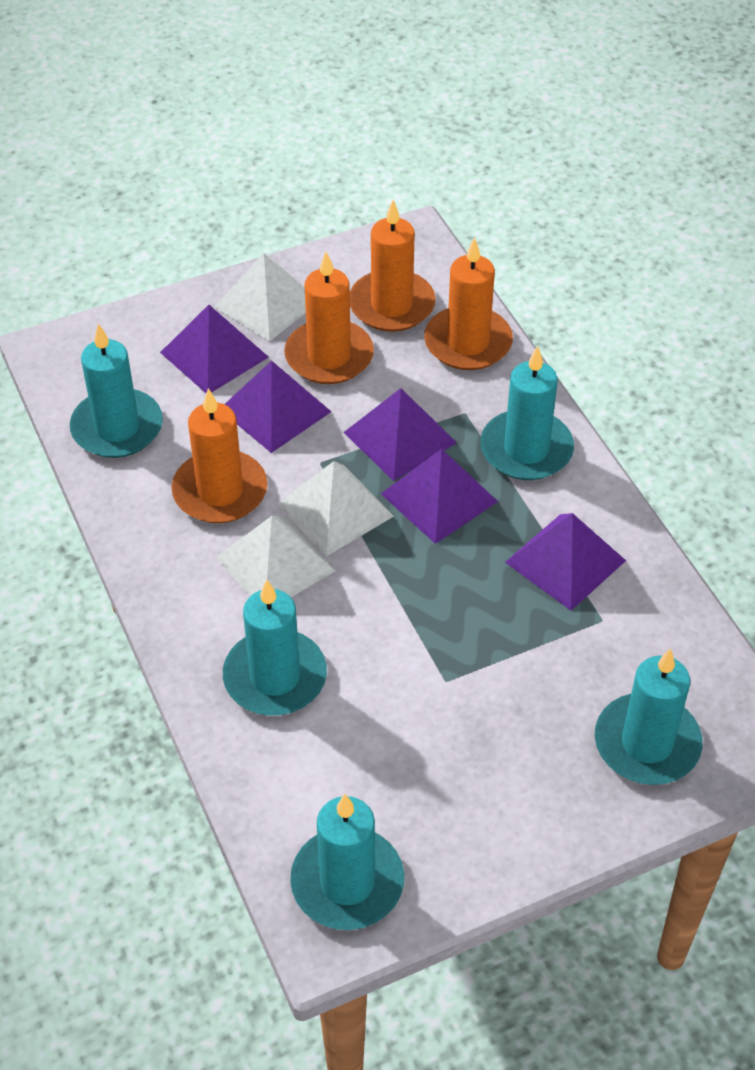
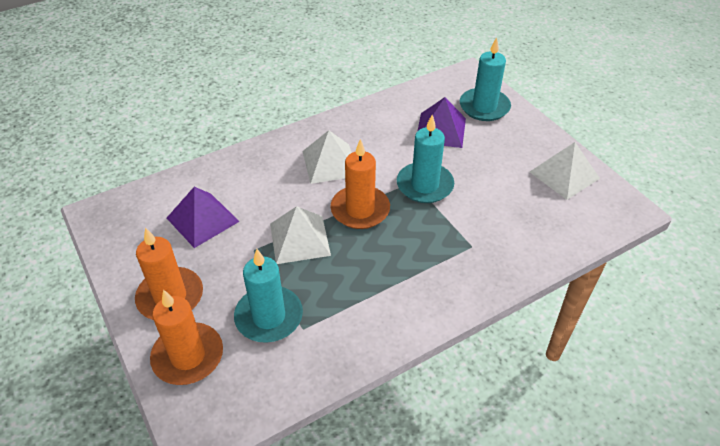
orange candle: [172,388,267,523] [284,252,374,384] [350,200,436,332] [424,237,513,370] = 4 -> [135,227,203,320] [150,289,223,385] [331,139,390,229] = 3
purple pyramid: [160,305,269,393] [224,361,331,453] [343,388,457,481] [381,449,498,544] [505,513,626,611] = 5 -> [167,187,240,248] [418,97,466,148] = 2
turquoise candle: [70,324,163,458] [223,580,327,716] [290,794,404,930] [480,346,574,480] [595,648,703,785] = 5 -> [234,249,303,343] [397,115,454,203] [460,37,511,121] = 3

